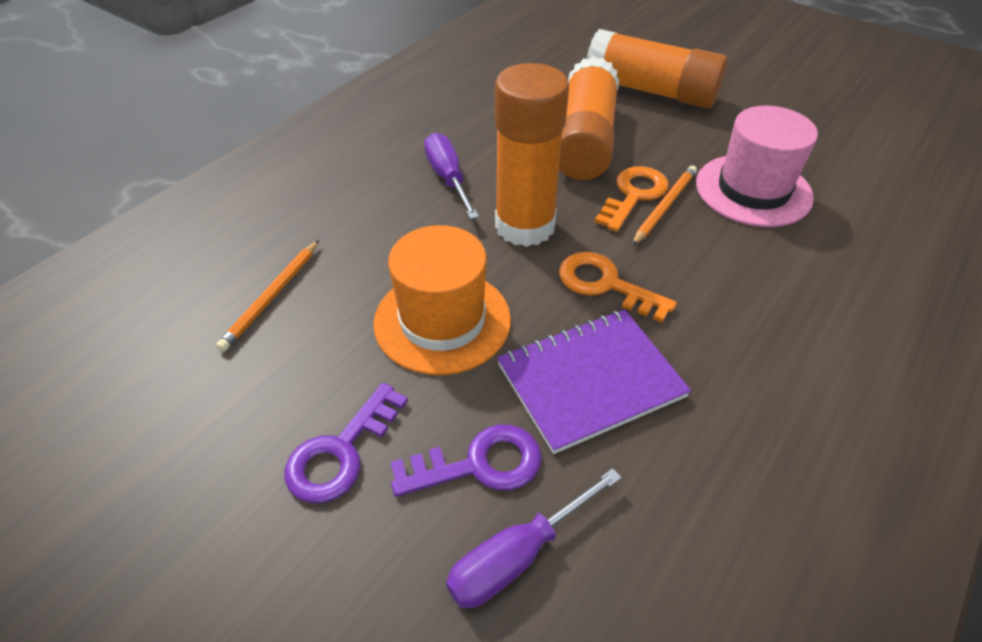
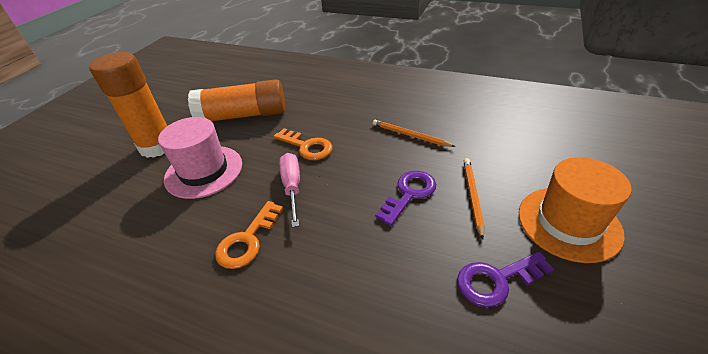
orange glue stick: [495,63,569,247] [559,56,619,180] [586,29,728,108] = 3 -> [89,52,167,158] [188,79,285,121] = 2
pink screwdriver: none = 0 -> [279,153,300,227] = 1
purple notebook: [497,309,691,454] = 1 -> none = 0
purple screwdriver: [424,133,479,219] [446,468,622,608] = 2 -> none = 0

